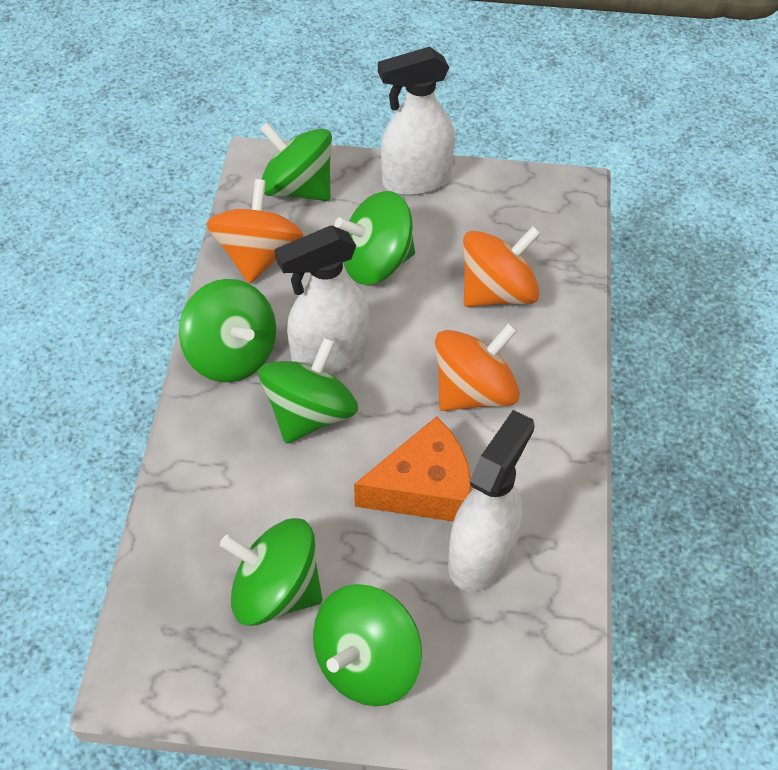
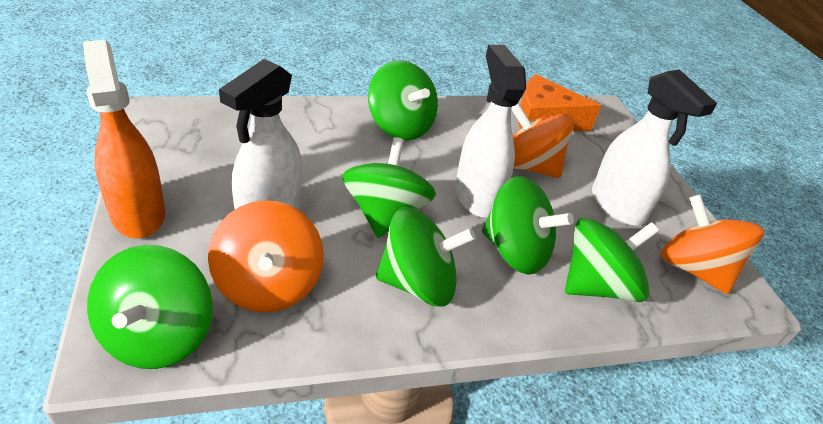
orange spray bottle: none = 0 -> [83,40,165,238] = 1

